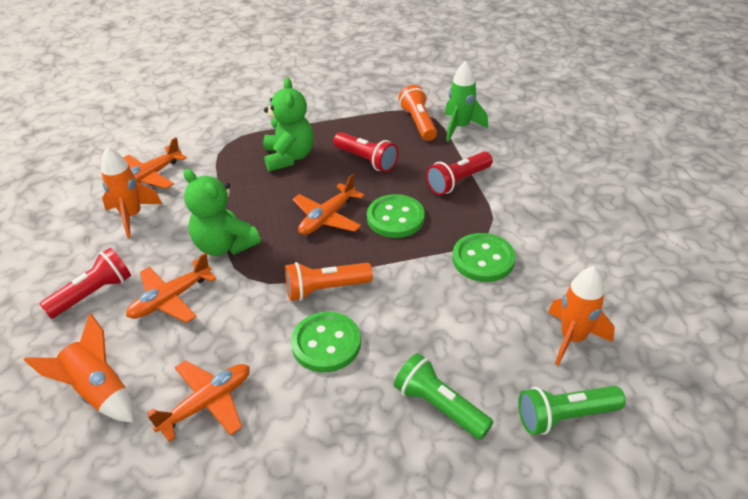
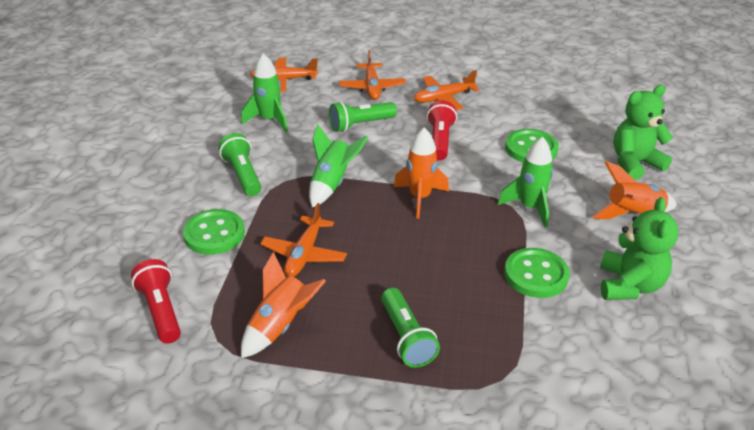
green flashlight: [394,353,493,440] [518,386,626,435] = 2 -> [219,133,261,196] [329,102,397,132] [381,288,440,368] = 3
green rocket: [445,61,488,142] = 1 -> [241,54,288,132] [309,124,368,207] [498,137,553,228] = 3
orange flashlight: [285,262,373,301] [398,85,437,141] = 2 -> none = 0
red flashlight: [40,248,131,319] [333,132,399,172] [426,151,493,195] = 3 -> [131,259,181,344] [427,101,457,161] = 2

